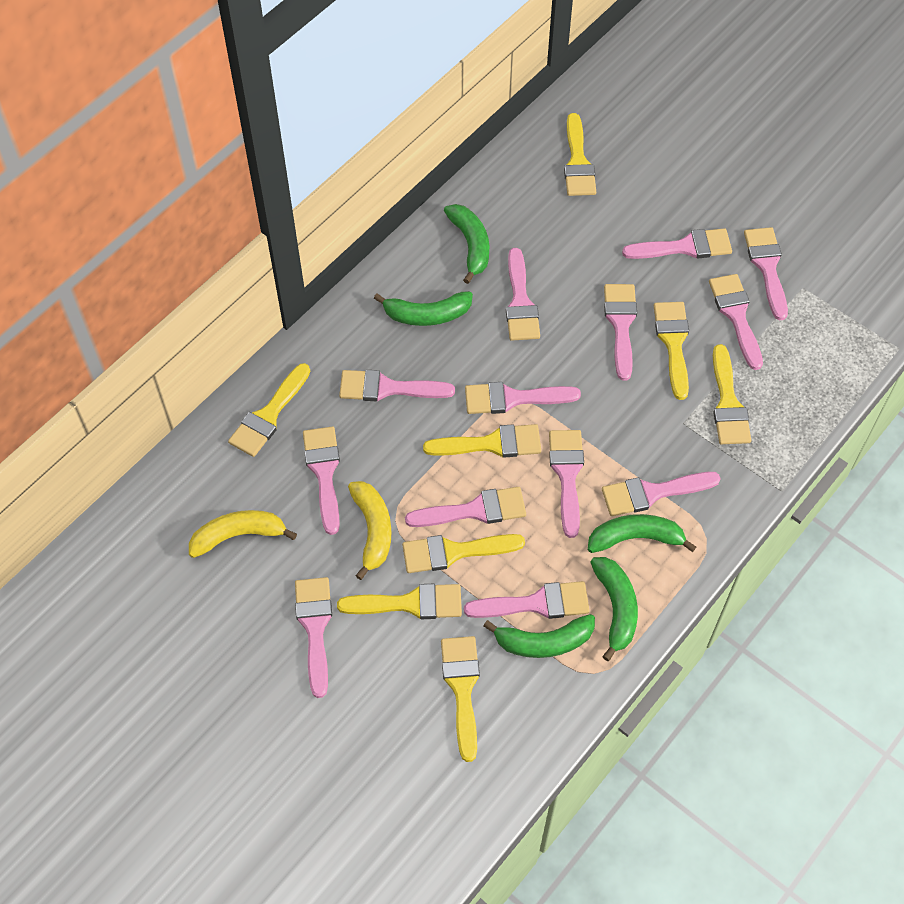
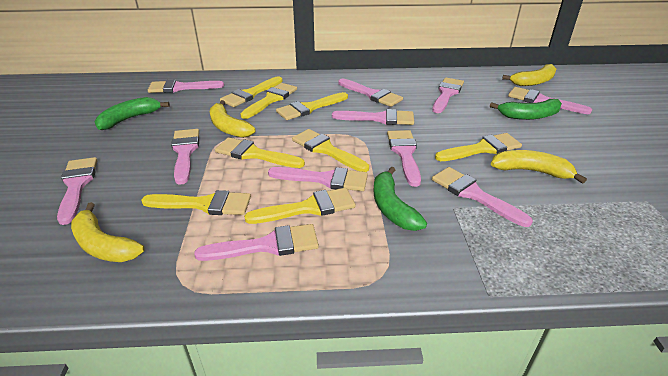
green banana: [374,291,473,326] [444,204,489,284] [484,614,595,658] [588,514,696,553] [590,557,638,661] = 5 -> [95,97,170,130] [374,167,427,231] [490,99,562,120] = 3
pink brush: [295,577,332,698] [303,427,340,535] [339,370,455,401] [405,487,526,527] [464,581,590,619] [465,382,581,414] [506,248,540,341] [549,430,584,538] [602,472,721,516] [604,284,637,381] [622,228,732,259] [709,274,763,370] [744,227,788,320] = 13 -> [57,157,97,225] [148,80,224,93] [171,129,199,185] [194,224,319,261] [268,167,368,191] [332,109,414,125] [338,79,403,107] [387,130,421,187] [432,78,464,113] [432,167,533,227] [508,87,592,114] = 11
yellow banana: [189,510,297,558] [348,481,391,580] = 2 -> [71,202,145,262] [210,100,256,138] [491,150,587,184] [502,64,556,86] = 4

